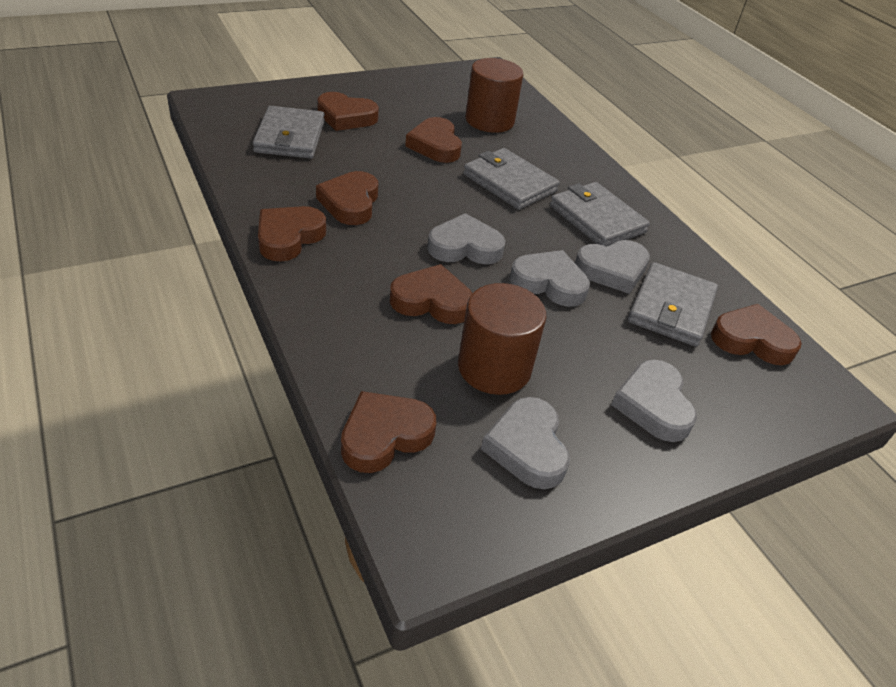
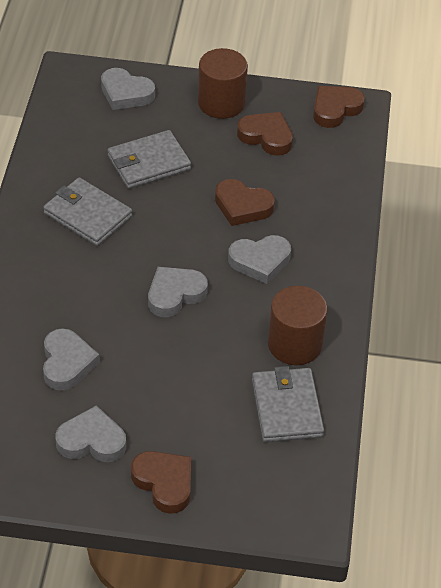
brown heart: [258,206,326,262] [316,171,378,225] [317,92,379,131] [341,391,436,473] [390,264,473,324] [405,117,462,163] [711,304,802,365] = 7 -> [131,451,192,514] [215,179,275,226] [237,112,293,156] [313,86,365,128] = 4
grey wallet: [253,106,325,159] [463,148,560,210] [550,182,650,247] [628,262,718,347] = 4 -> [43,177,132,246] [108,130,191,189] [252,366,324,442] = 3

